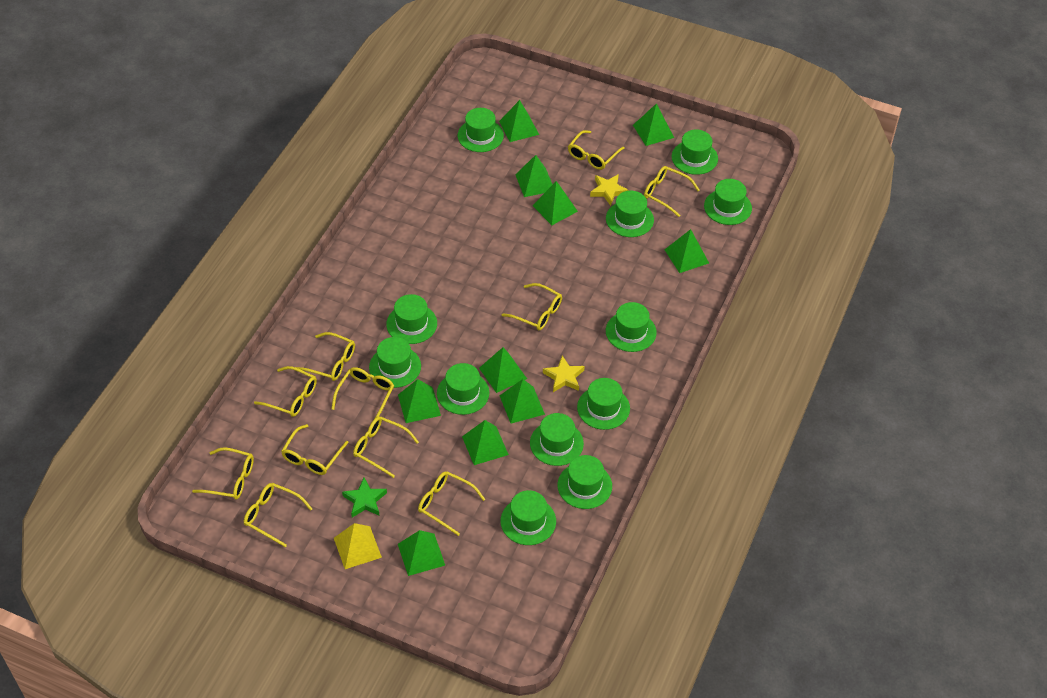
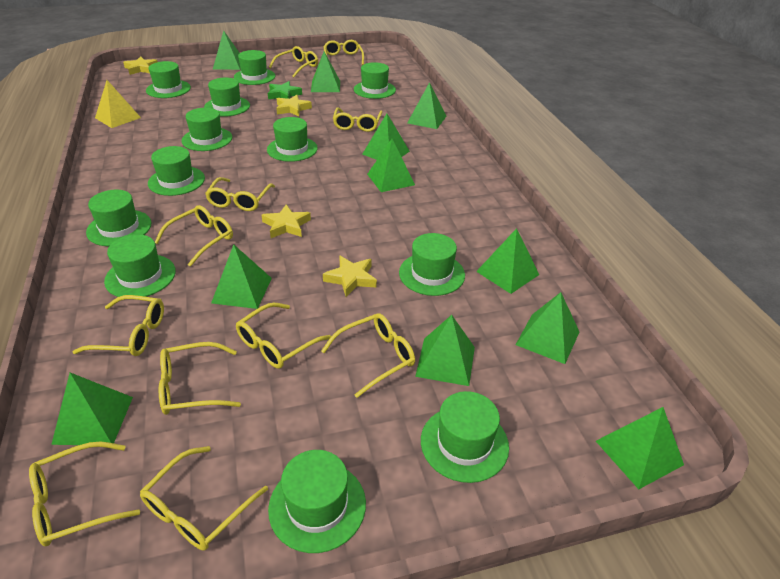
green pyramid: [398,379,441,423] [398,530,445,576] [462,420,509,465] [479,347,527,393] [499,100,539,142] [500,379,545,423] [515,155,553,197] [532,181,578,225] [633,103,674,146] [665,229,709,273] = 10 -> [51,373,133,445] [211,244,272,309] [213,30,241,70] [311,52,340,92] [362,114,410,160] [367,139,415,192] [407,82,446,129] [415,315,475,386] [476,228,539,294] [516,292,579,364] [596,407,684,489] = 11
yellow star: [543,356,585,392] [590,174,628,206] = 2 -> [123,57,158,75] [262,204,311,238] [276,95,312,117] [323,255,377,297] = 4

